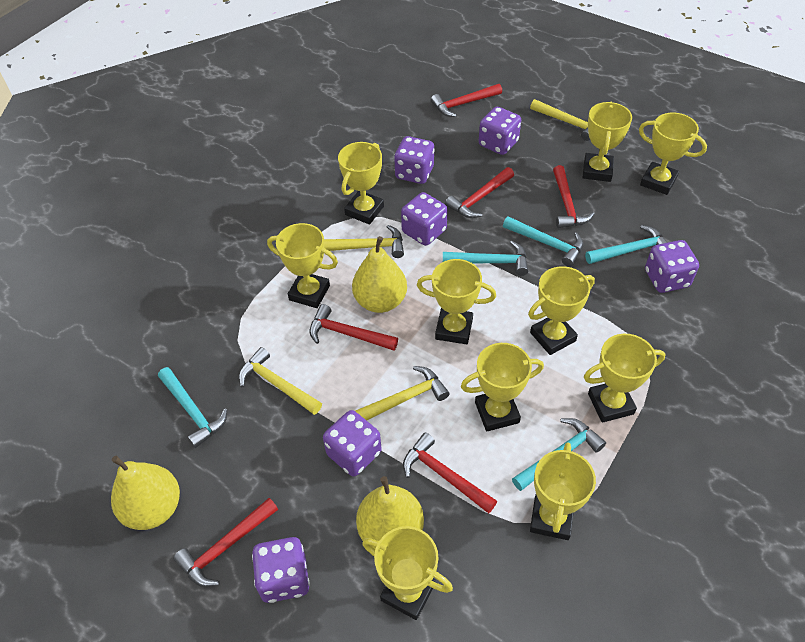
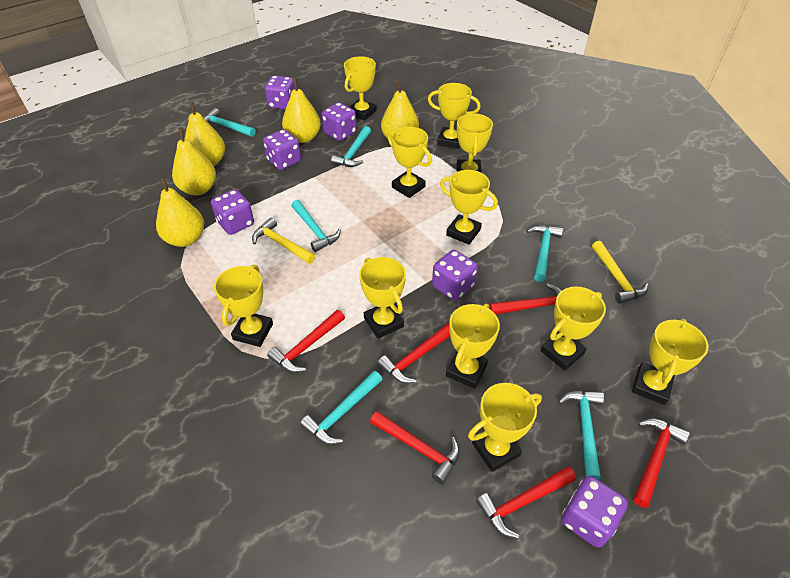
turquoise hammer: [158,367,227,448] [443,241,528,276] [503,216,583,267] [512,418,606,491] [585,225,668,264] = 5 -> [203,108,256,137] [291,200,341,252] [300,371,383,445] [331,126,371,167] [527,225,563,282] [558,391,604,480] = 6
yellow hammer: [239,347,322,415] [324,225,404,258] [355,366,449,421] [530,99,590,141] = 4 -> [252,217,315,264] [592,241,648,304] = 2
yellow pear: [111,456,180,530] [352,236,407,313] [356,476,424,549] = 3 -> [156,177,204,247] [172,128,216,195] [185,102,225,166] [282,78,321,143] [381,81,419,139] = 5
yellow trophy: [267,223,338,308] [338,142,384,225] [362,526,453,620] [417,259,496,344] [461,343,544,431] [528,266,595,355] [530,442,596,540] [583,102,632,182] [584,334,665,423] [639,113,707,195] = 10 -> [214,265,273,347] [344,56,377,121] [359,257,406,339] [388,127,432,198] [428,83,481,149] [440,170,498,245] [446,304,500,389] [457,113,493,173] [468,383,542,472] [541,286,606,371] [632,319,708,405] = 11

